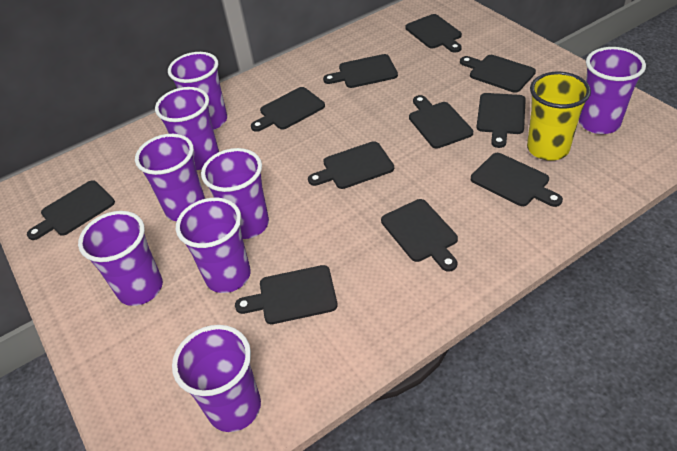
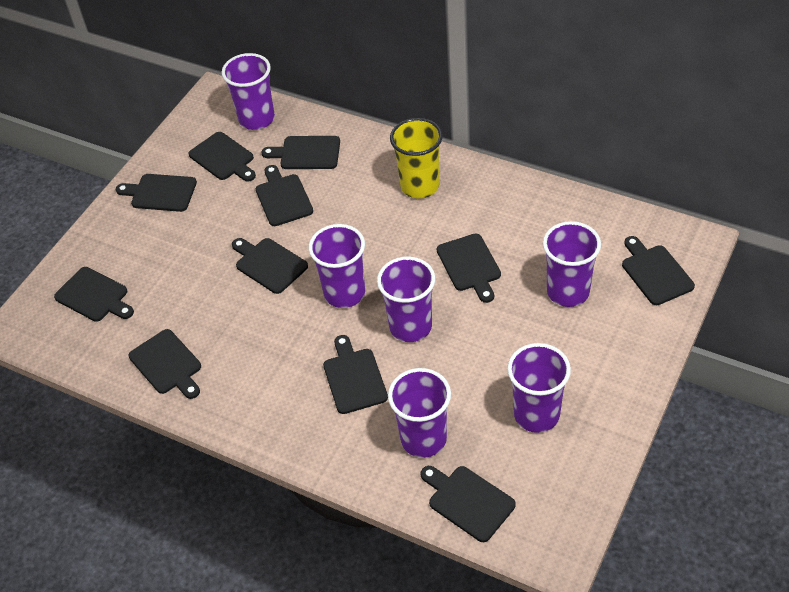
purple cup: [78,211,163,306] [135,134,205,221] [155,87,219,170] [168,52,227,130] [172,325,261,432] [176,198,251,293] [201,148,269,239] [579,47,646,134] = 8 -> [222,53,275,130] [309,224,365,308] [377,257,435,342] [388,368,451,458] [507,343,571,433] [543,221,601,307] = 6

